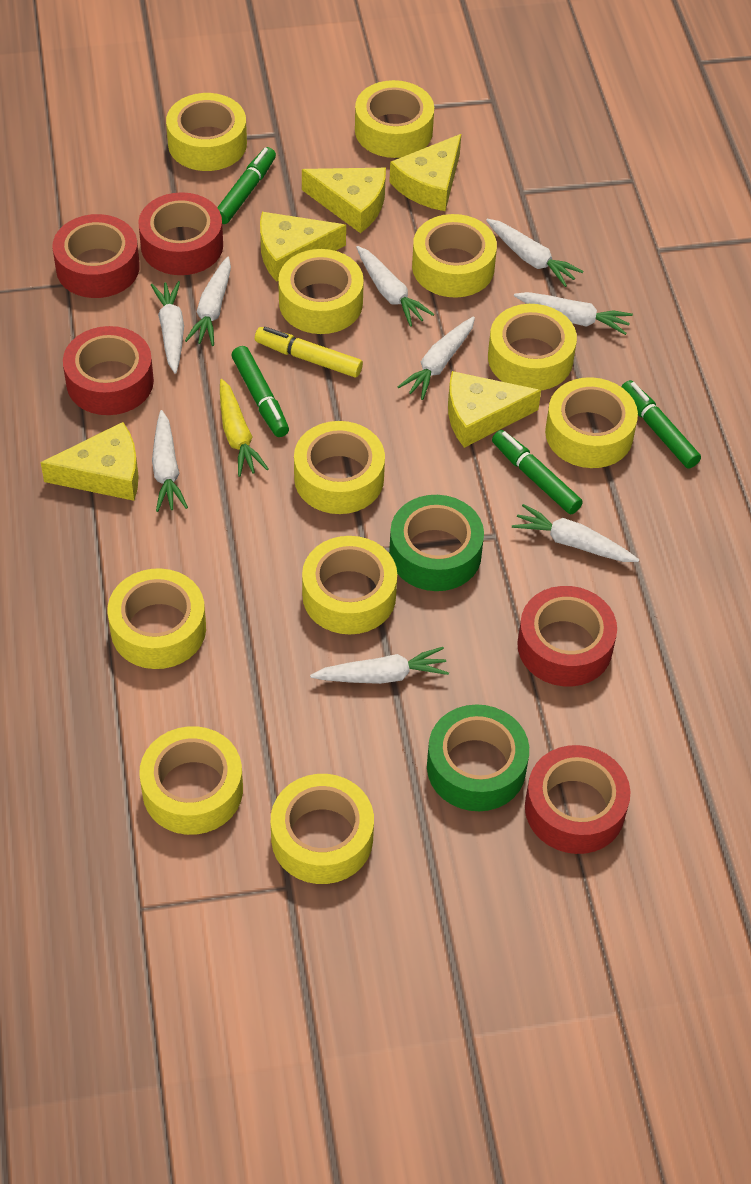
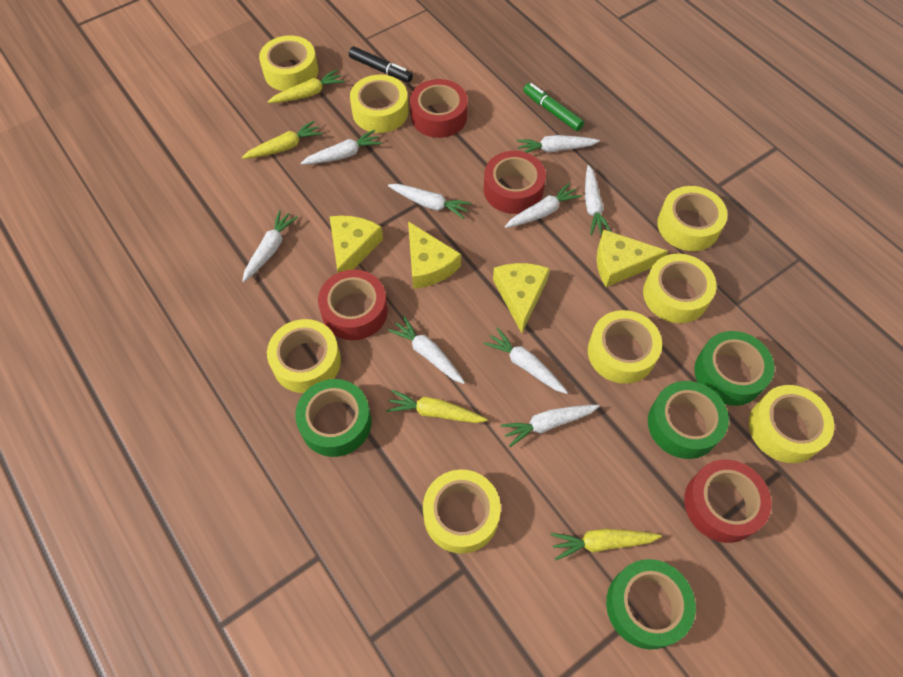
black marker: none = 0 -> [349,46,413,83] = 1
green marker: [217,147,276,224] [231,346,289,437] [492,430,583,514] [621,380,701,468] = 4 -> [523,83,584,131] = 1
green tape: [389,495,484,591] [427,704,529,811] = 2 -> [295,379,372,457] [606,559,696,650] [648,381,729,459] [694,331,775,406] = 4
red tape: [52,214,140,298] [63,326,154,415] [138,192,223,275] [517,586,617,686] [525,745,630,854] = 5 -> [318,270,388,340] [410,79,468,138] [484,151,546,214] [684,460,771,543] = 4
yellow carrot: [220,379,268,477] = 1 -> [242,121,322,159] [268,70,345,103] [386,390,488,423] [551,529,662,560] = 4
yellow cheese: [41,422,139,501] [260,212,346,282] [302,168,386,233] [389,134,461,211] [448,371,541,448] = 5 -> [330,215,383,273] [408,221,461,289] [493,263,550,333] [597,229,668,287] = 4
yellow marker: [255,327,363,378] = 1 -> none = 0
yellow tape: [108,568,206,669] [139,726,243,835] [166,93,247,171] [271,774,374,884] [278,249,364,334] [294,421,385,514] [302,536,397,635] [355,80,434,158] [412,214,497,298] [488,304,577,390] [545,377,638,468] = 11 -> [259,35,318,91] [267,319,341,393] [350,75,408,133] [423,469,501,554] [588,310,662,384] [643,254,717,323] [657,186,728,251] [749,385,834,463] = 8

